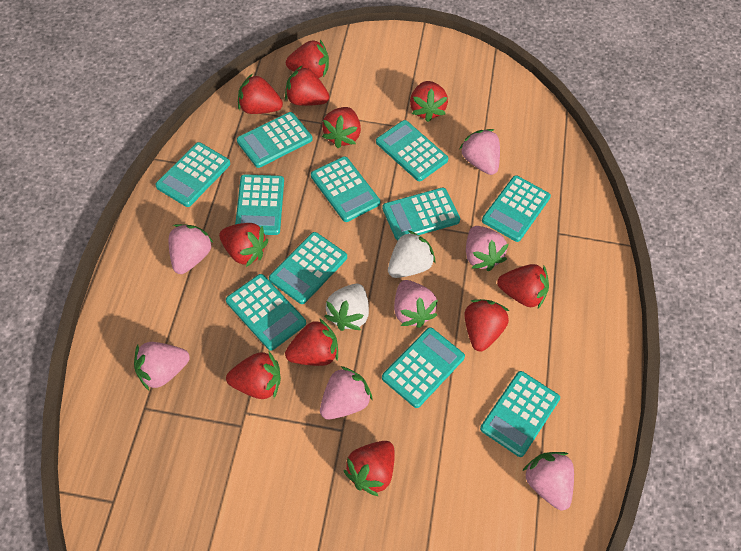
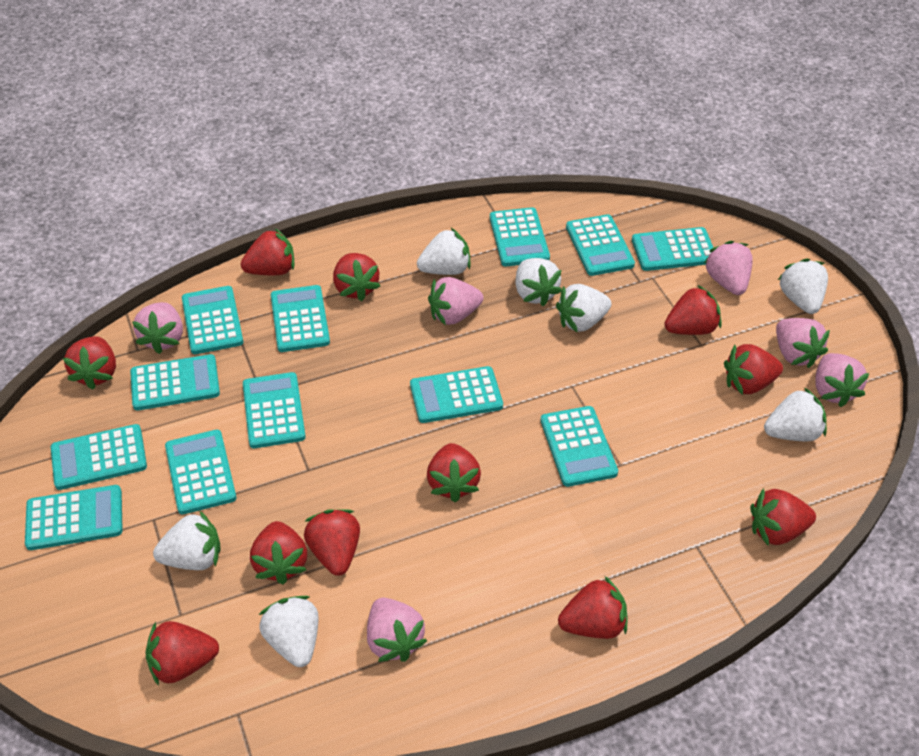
pink strawberry: [134,342,190,390] [168,224,213,274] [320,366,373,419] [394,280,438,328] [459,129,500,175] [466,226,508,272] [523,452,574,510] = 7 -> [132,302,183,354] [367,598,427,662] [428,277,484,325] [704,241,753,295] [776,318,830,368] [815,353,870,407] = 6
turquoise calculator: [155,142,230,207] [226,274,306,351] [235,174,284,235] [237,112,312,168] [269,232,347,304] [311,156,381,222] [376,120,448,181] [382,188,460,240] [382,327,465,408] [480,371,560,457] [482,175,551,242] = 11 -> [25,485,123,550] [51,424,147,490] [130,354,220,411] [165,430,236,514] [182,286,243,354] [243,372,306,448] [271,285,330,352] [410,366,503,423] [490,207,550,266] [541,406,618,487] [566,214,635,276] [632,227,714,271] = 12
white strawberry: [324,284,369,331] [388,230,436,278] = 2 -> [153,511,221,570] [259,596,319,667] [417,228,471,275] [516,258,562,307] [556,284,612,333] [764,387,827,441] [778,258,828,314] = 7

